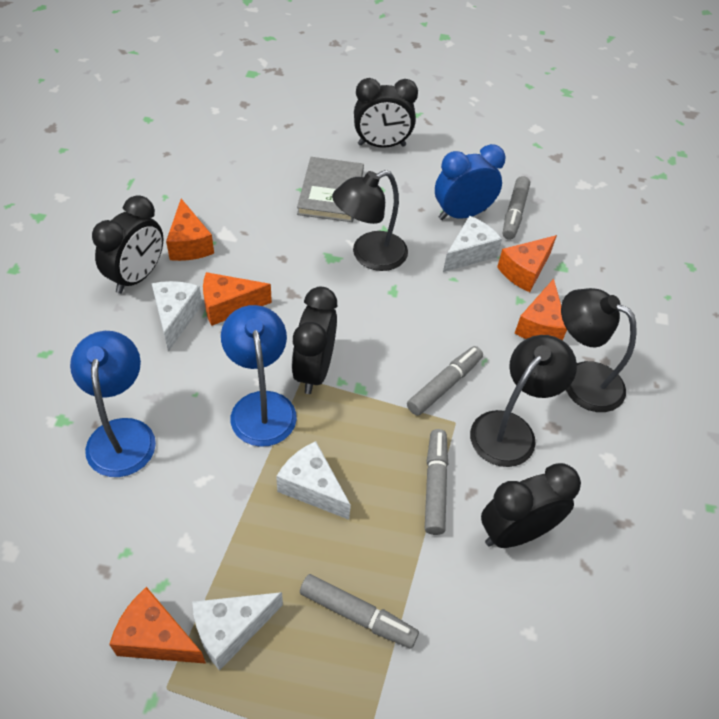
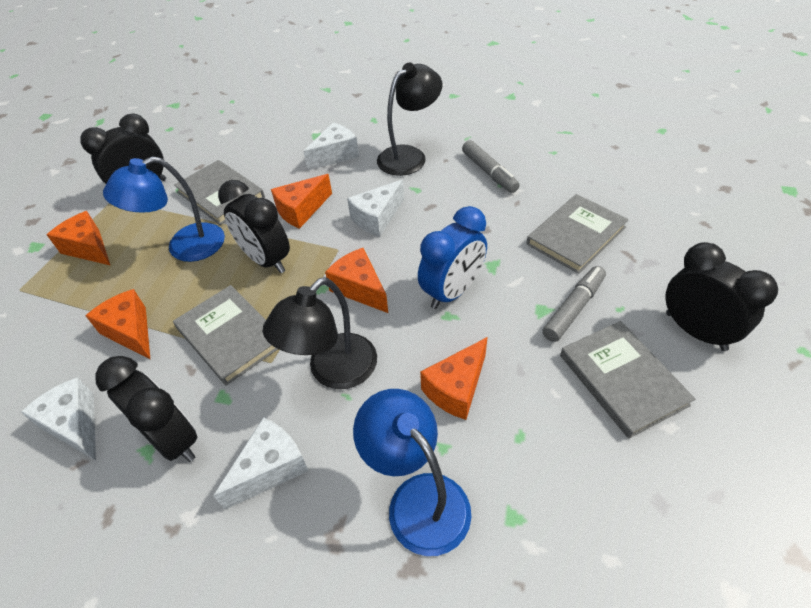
black lamp: [332,170,408,271] [470,335,577,467] [561,288,637,412] = 3 -> [263,277,377,389] [377,62,443,176] = 2
grey book: [297,157,364,222] = 1 -> [173,285,278,386] [174,160,265,225] [526,194,629,274] [560,321,695,439] = 4
grey marker: [300,574,419,649] [407,346,483,416] [425,429,448,535] [503,176,530,240] = 4 -> [462,140,520,193] [542,266,606,342] = 2

